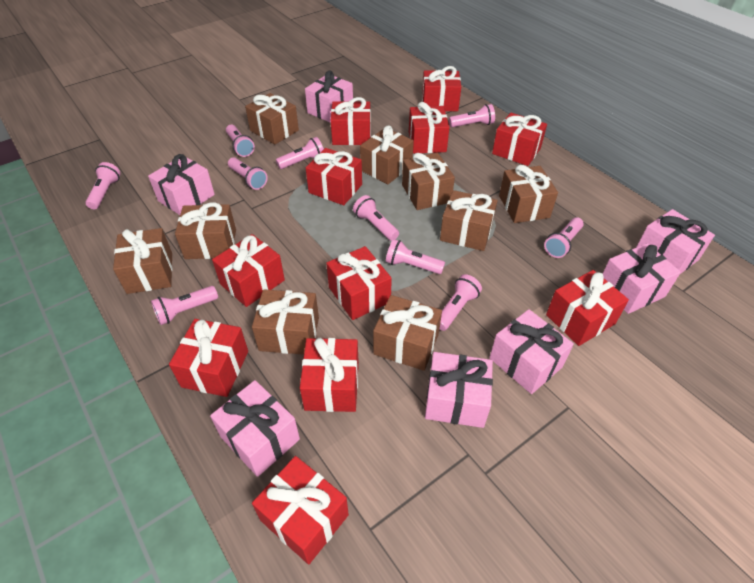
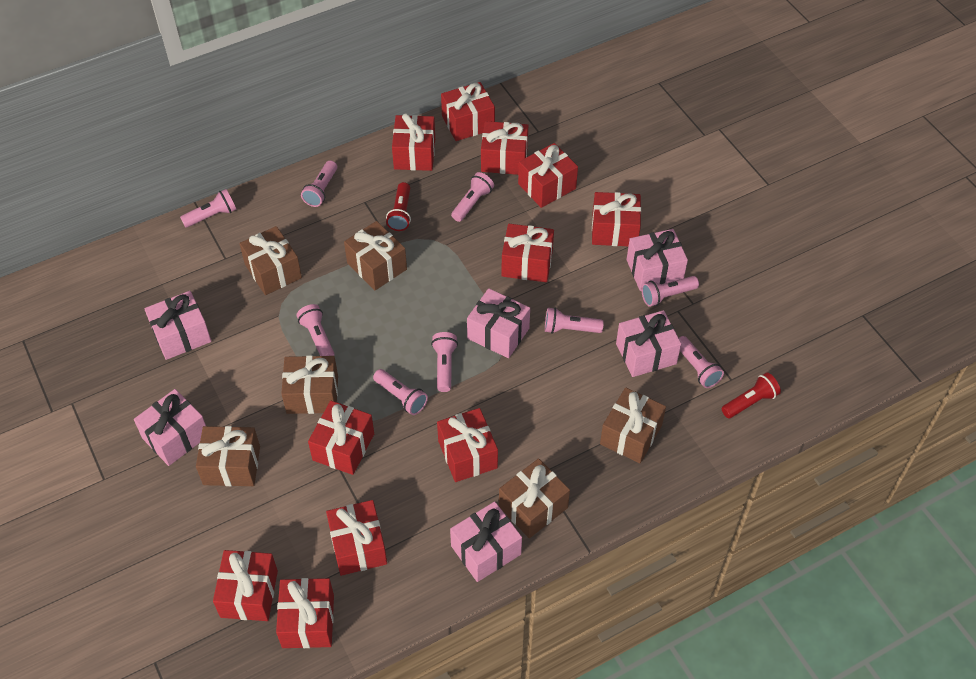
brown gift: [113,228,172,294] [175,202,236,259] [245,93,299,145] [252,289,319,355] [360,126,414,184] [373,295,442,371] [402,153,455,210] [440,190,498,251] [499,165,558,223] = 9 -> [196,426,260,486] [239,226,302,295] [281,355,338,414] [344,221,407,290] [499,458,570,538] [600,387,666,463] = 6
pink flashlight: [85,162,120,209] [151,286,218,325] [226,125,255,157] [228,157,268,190] [276,137,324,169] [353,195,399,241] [386,239,445,274] [439,274,482,331] [449,104,495,127] [544,217,584,258] = 10 -> [180,189,236,228] [296,304,335,356] [301,160,337,207] [373,369,428,415] [431,332,458,392] [451,172,494,222] [545,308,604,334] [641,276,699,307] [679,336,724,388] = 9
pink gift: [148,154,215,215] [210,380,300,477] [305,71,353,123] [425,352,493,428] [490,309,574,394] [603,243,681,314] [636,209,715,274] = 7 -> [134,389,206,466] [144,291,211,360] [450,501,522,582] [467,288,530,358] [616,310,681,377] [627,229,688,291] = 6
red flashlight: none = 0 -> [386,182,411,231] [722,372,781,418] = 2

